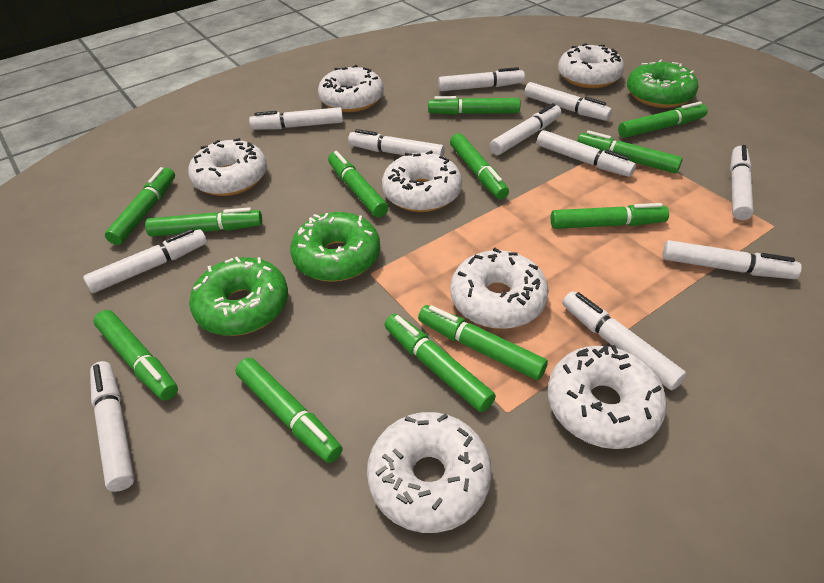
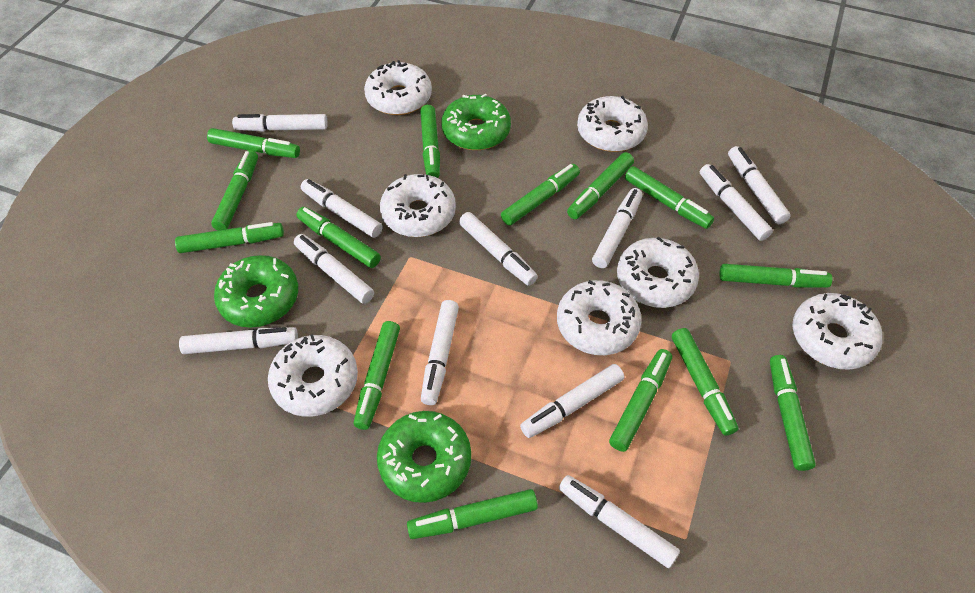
green marker: [94,310,178,401] [105,167,175,245] [145,207,262,236] [236,357,342,463] [328,151,388,217] [385,314,496,412] [418,305,548,380] [428,96,520,115] [450,133,509,199] [551,203,669,229] [577,130,683,173] [618,102,708,138] = 12 -> [175,222,284,253] [207,128,300,158] [211,150,258,230] [296,207,381,268] [353,321,400,430] [407,489,538,539] [420,105,440,178] [501,164,580,226] [567,152,634,219] [609,349,672,452] [625,166,714,229] [672,328,739,436] [719,264,832,288] [770,355,816,471] = 14

